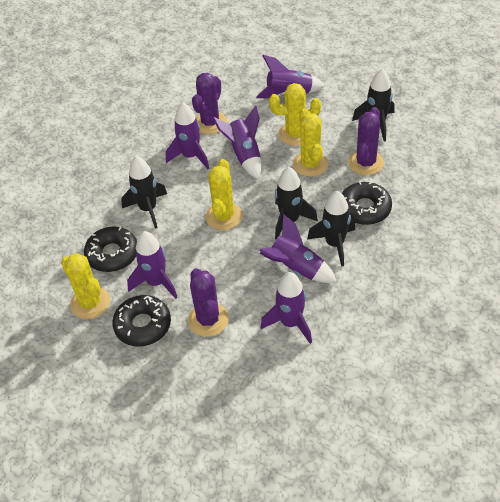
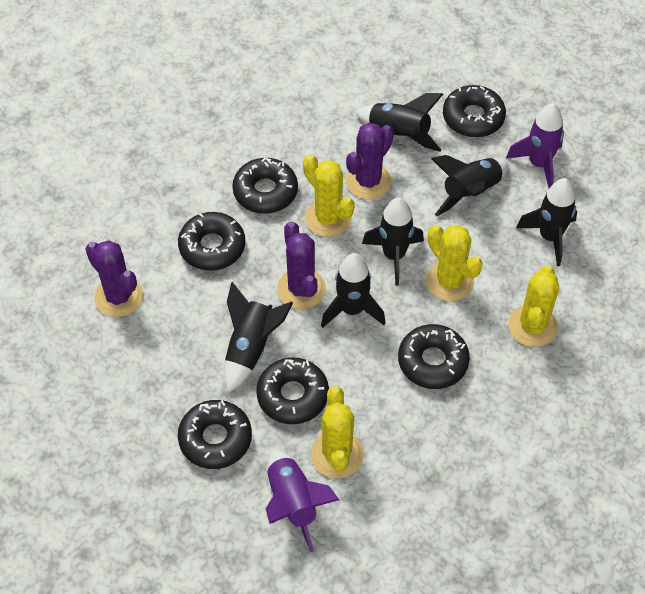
black donut: [84,227,137,272] [112,295,171,347] [342,181,392,225] = 3 -> [178,212,245,271] [178,400,252,469] [232,158,298,214] [256,357,329,424] [398,324,470,389] [443,85,506,137] = 6
black rocket: [121,156,167,229] [275,167,318,239] [307,191,355,267] [352,69,394,141] = 4 -> [224,282,293,393] [321,253,385,328] [355,93,443,152] [362,197,424,286] [431,155,508,216] [516,178,577,266] = 6
purple rocket: [127,231,178,299] [166,102,209,169] [213,105,261,179] [256,55,325,98] [259,214,337,283] [261,272,312,344] = 6 -> [266,450,339,552] [506,103,564,188] = 2

